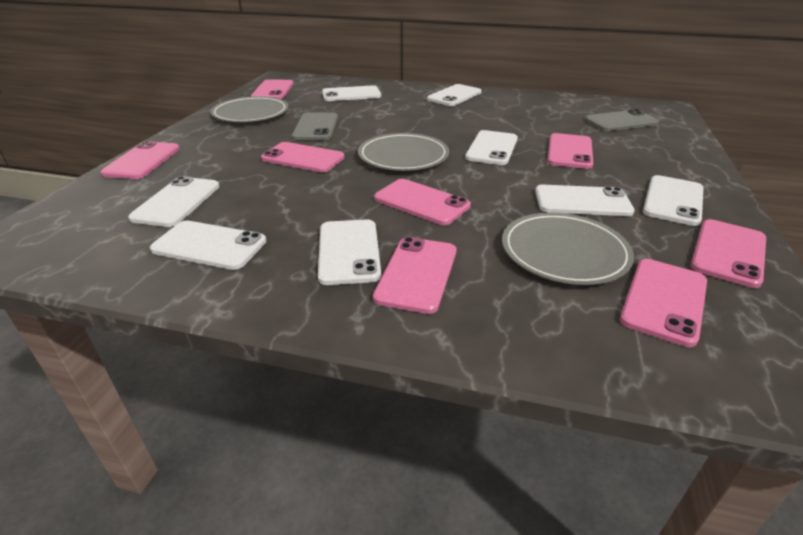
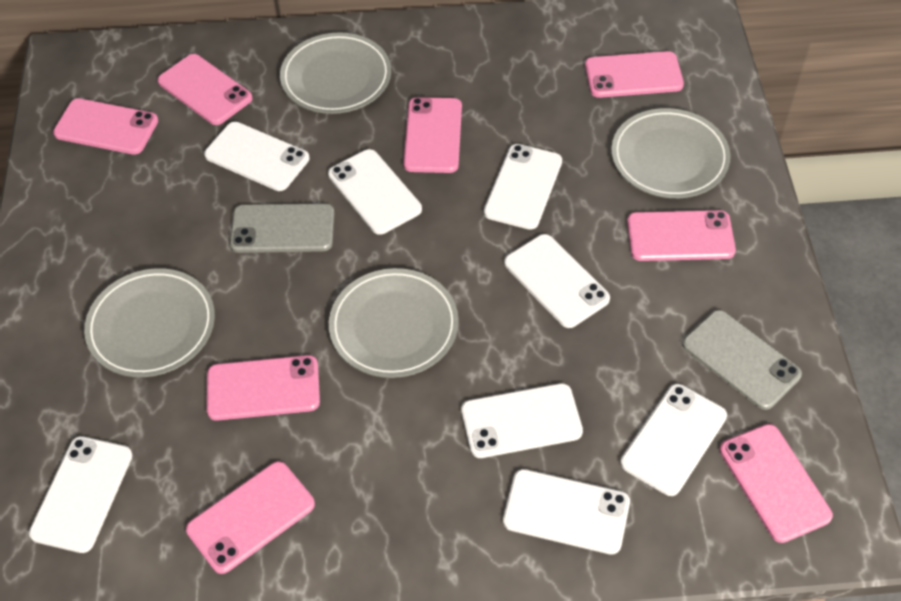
grey plate: [210,96,288,122] [358,133,449,171] [502,213,634,285] = 3 -> [84,268,215,377] [280,32,391,114] [329,268,459,378] [611,108,731,198] = 4

